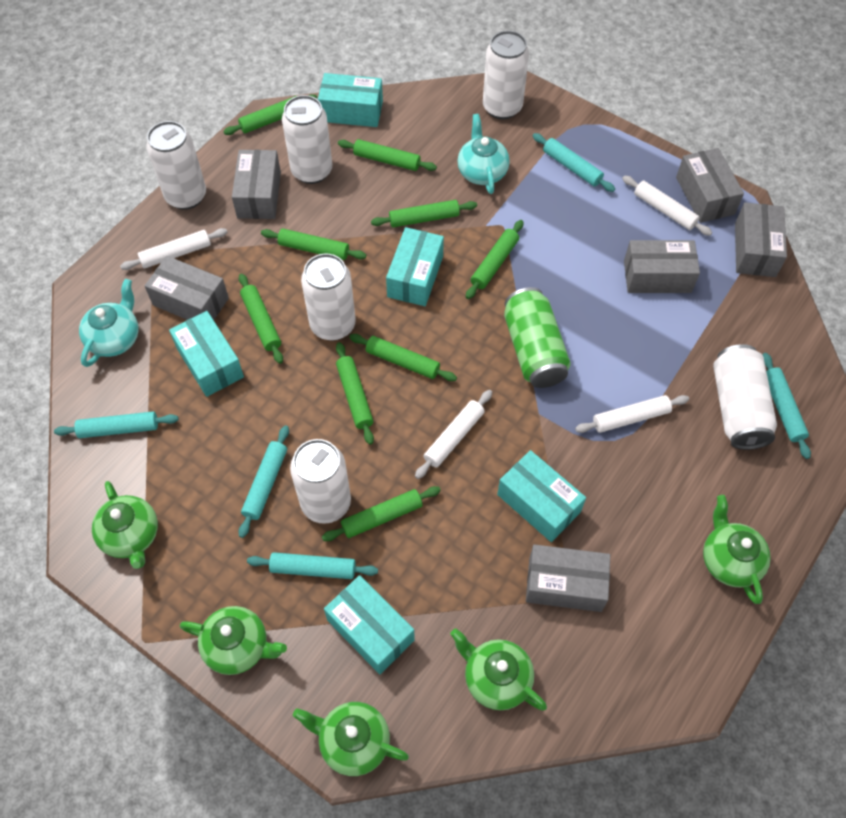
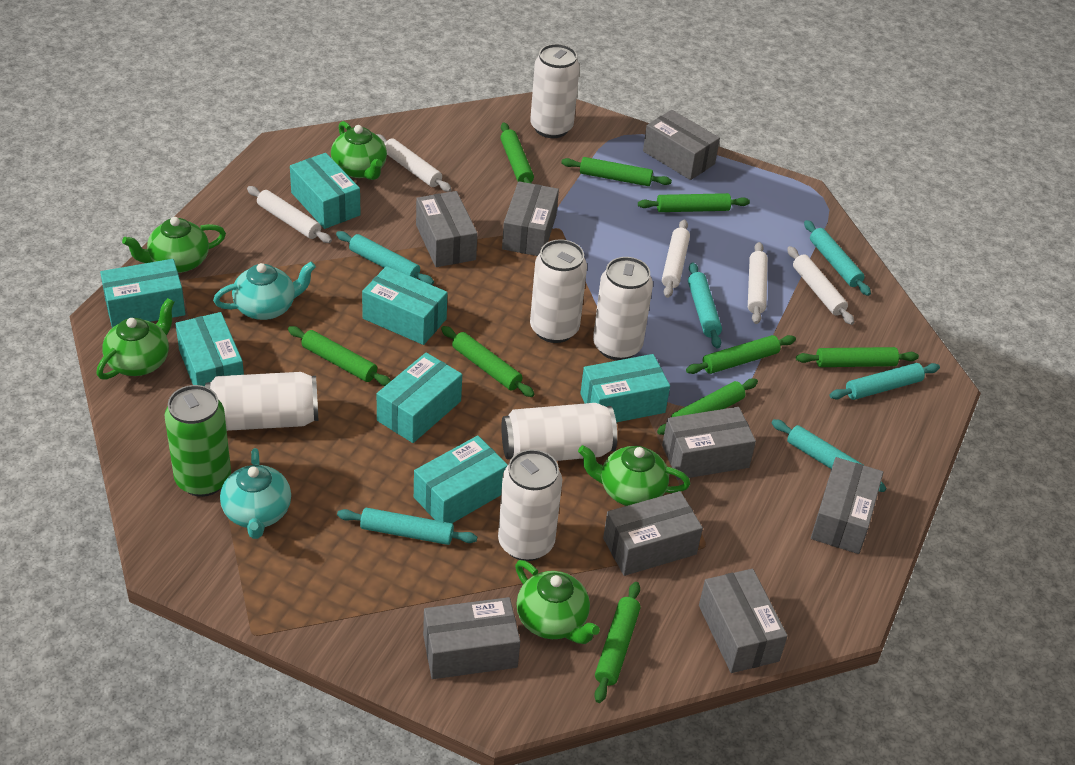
grey box: [145,256,229,320] [232,150,281,219] [526,544,610,612] [624,240,700,293] [676,148,744,223] [735,202,787,277] = 6 -> [416,191,478,267] [423,597,520,679] [502,181,559,256] [603,491,703,576] [643,110,720,180] [662,407,756,480] [699,569,788,673] [811,457,883,554] = 8
turquoise box: [169,311,244,397] [318,73,383,127] [324,575,415,674] [386,227,444,306] [497,450,586,542] = 5 -> [100,259,185,328] [176,312,244,386] [290,153,361,229] [362,266,448,345] [377,352,462,443] [414,436,508,523] [580,354,670,422] = 7
turquoise rolling pin: [54,412,179,438] [239,425,289,538] [247,552,378,579] [533,133,615,192] [762,353,811,459] = 5 -> [336,231,434,285] [337,508,477,545] [688,262,722,349] [772,419,886,492] [804,220,871,296] [830,363,940,400] = 6
white rolling pin: [120,228,228,270] [415,390,492,479] [575,395,689,433] [622,176,712,236] = 4 -> [247,186,332,243] [376,134,452,192] [662,219,690,298] [748,242,768,324] [787,246,854,325] = 5

